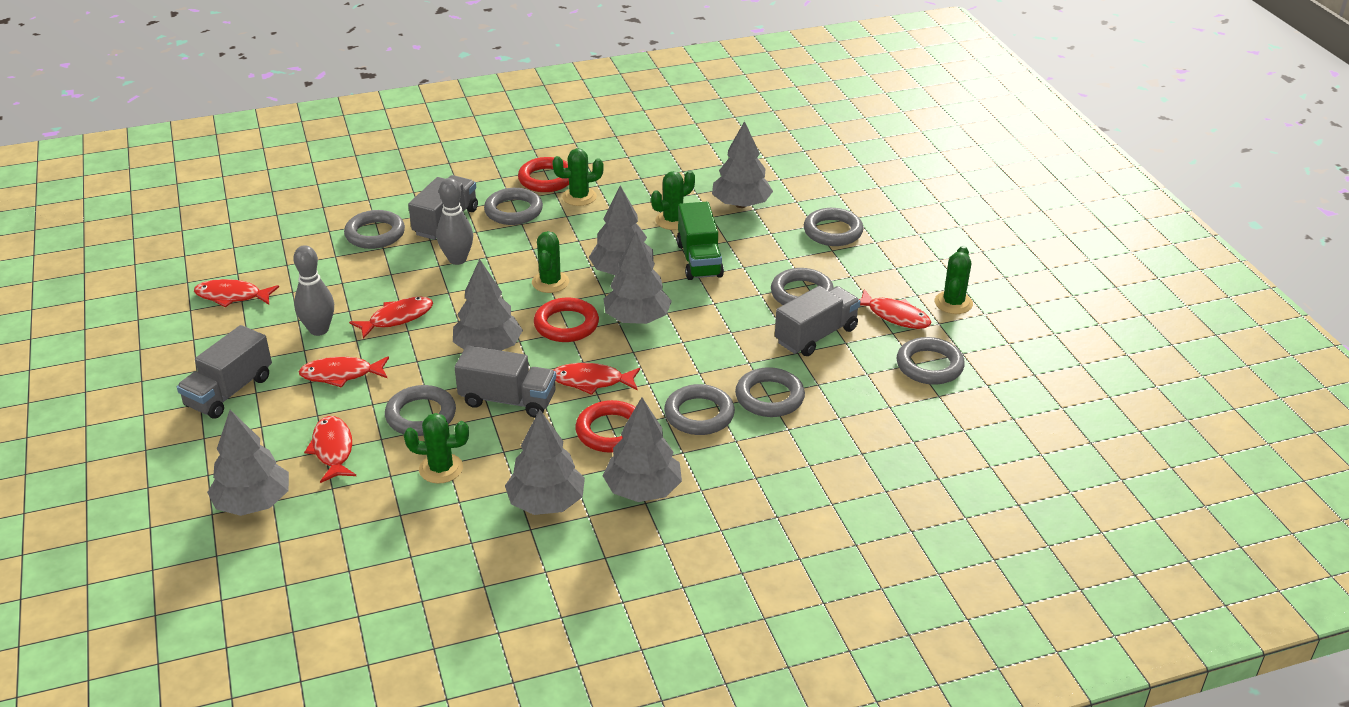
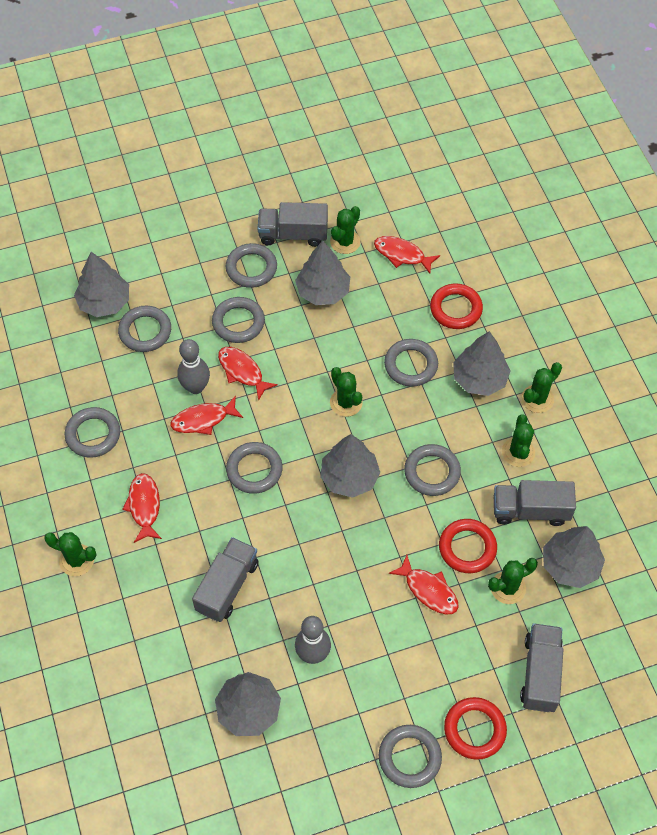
green cactus: [404,413,469,483] [532,231,569,293] [552,148,604,206] [651,171,695,230] [935,246,973,314] = 5 -> [44,532,97,576] [330,206,361,254] [330,367,363,417] [488,558,538,604] [502,414,535,467] [522,362,562,413] = 6
green truck: [677,202,724,280] = 1 -> none = 0
grey tree: [207,410,289,516] [453,259,523,351] [505,410,585,515] [589,186,654,275] [603,397,682,502] [604,231,672,324] [712,121,773,208] = 7 -> [74,252,129,317] [215,672,281,736] [295,241,350,305] [320,434,380,498] [453,331,511,396] [543,526,605,588] = 6
red fish: [194,279,279,307] [299,356,389,388] [304,416,356,483] [349,297,433,339] [553,363,640,395] [859,289,931,329] = 6 -> [122,473,162,543] [171,396,243,435] [218,347,278,401] [374,236,440,274] [389,555,459,614] = 5

